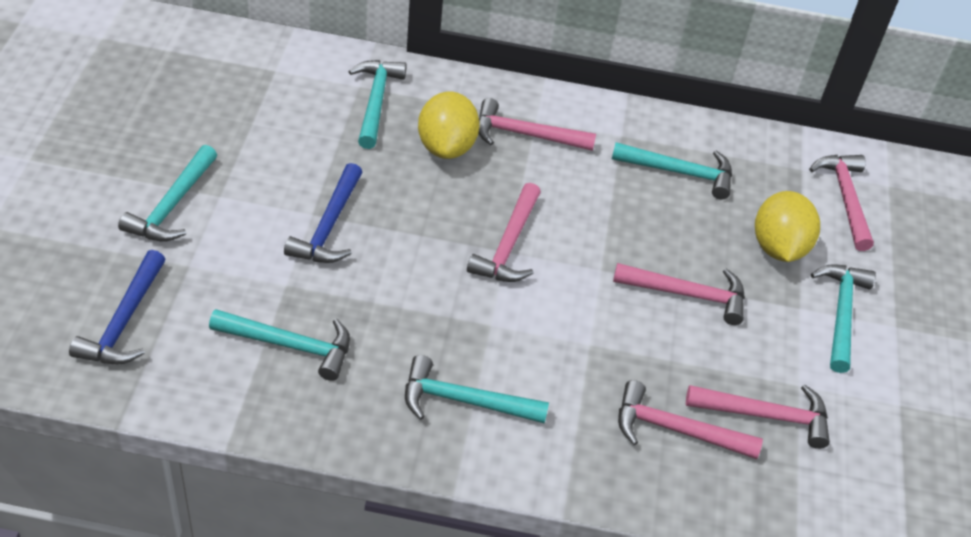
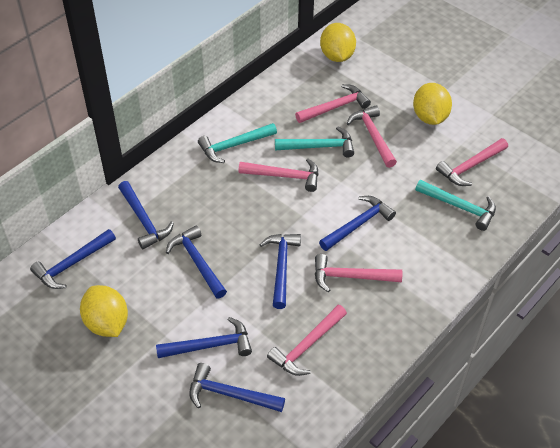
blue hammer: [69,250,165,365] [284,163,363,263] = 2 -> [30,229,116,289] [118,181,174,249] [156,317,252,358] [166,225,227,299] [189,363,285,412] [259,234,301,309] [319,196,396,251] = 7
turquoise hammer: [118,145,217,242] [209,309,350,381] [348,60,407,149] [405,355,549,424] [612,142,732,200] [811,264,876,373] = 6 -> [198,123,277,163] [275,127,354,157] [415,180,496,231] = 3
yellow lemon: [418,92,480,159] [755,191,820,262] = 2 -> [80,285,128,337] [320,23,356,62] [413,83,452,125] = 3

